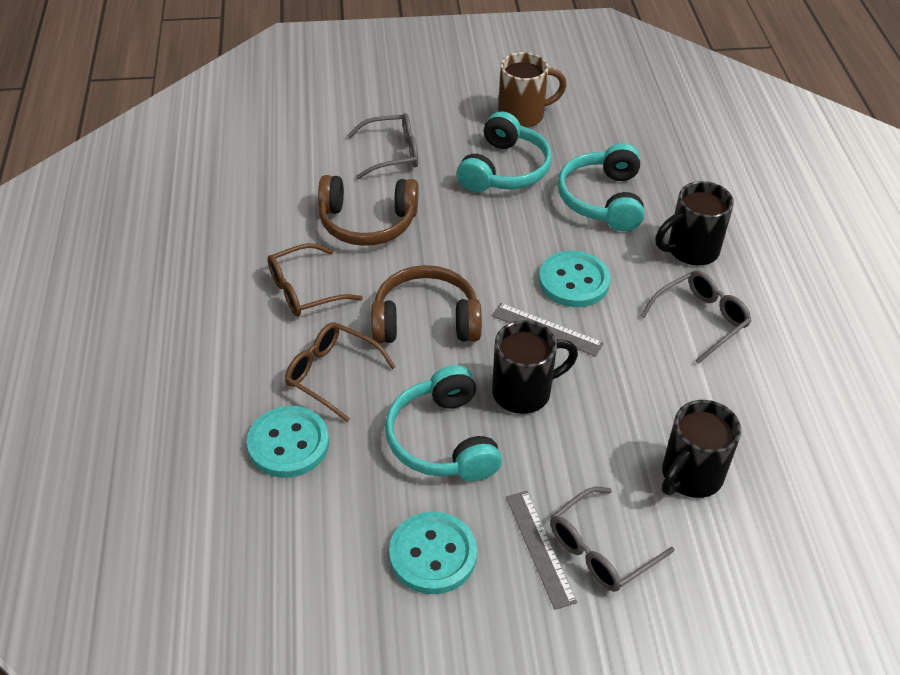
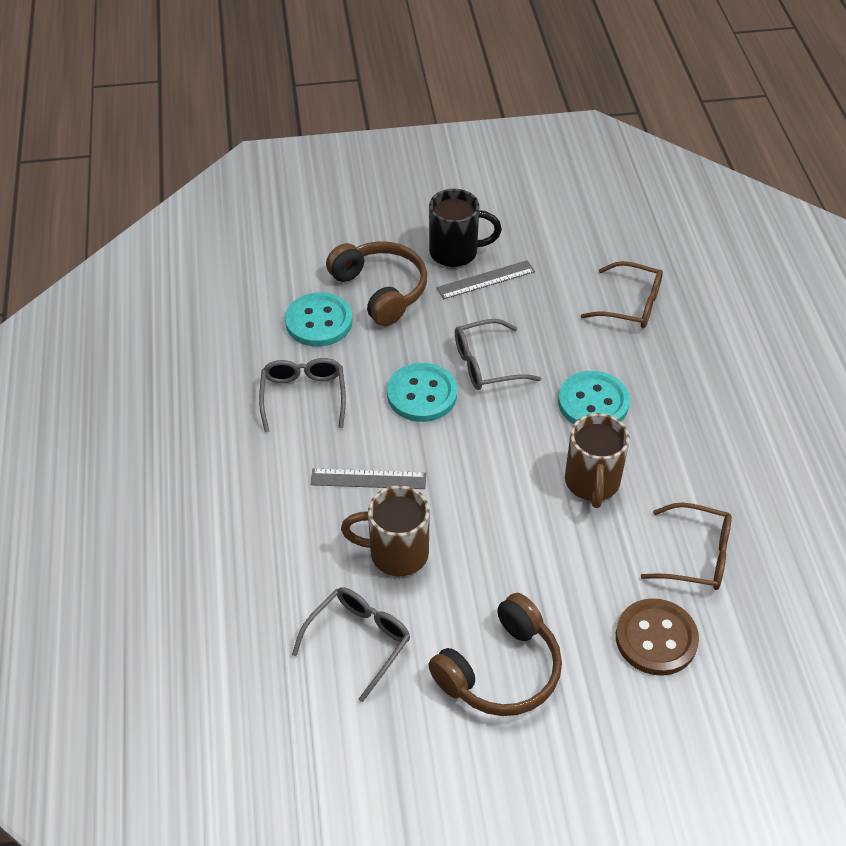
black mug: [492,320,578,414] [655,181,734,266] [662,400,741,498] = 3 -> [429,189,502,267] = 1
brown button: none = 0 -> [616,598,699,676] = 1
brown mug: [498,52,567,128] = 1 -> [341,485,430,576] [565,413,630,508] = 2
turquoise headphones: [385,365,502,481] [457,111,552,192] [557,143,644,231] = 3 -> none = 0

